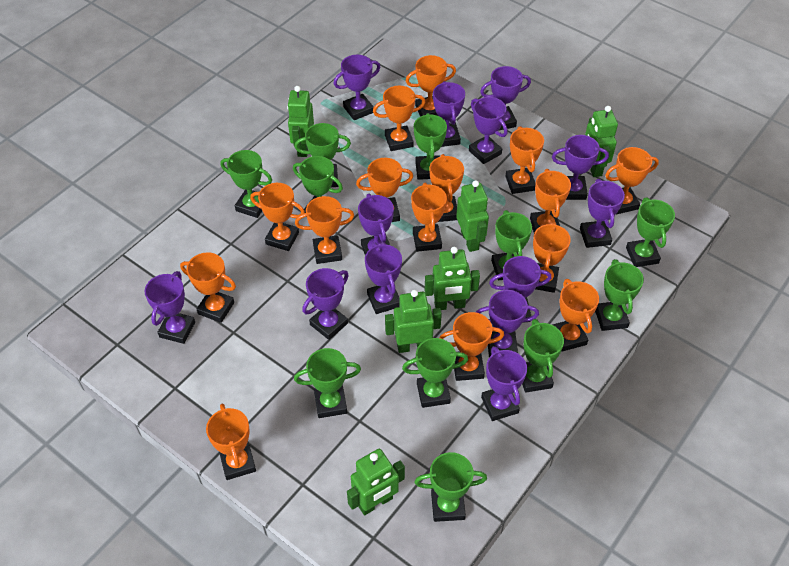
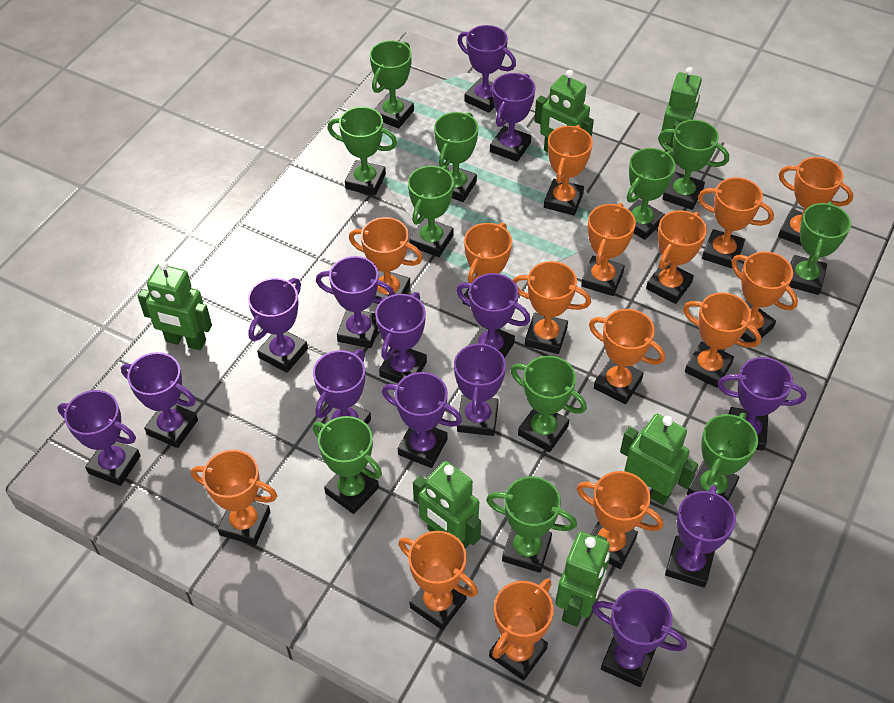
purple trophy: [144,271,195,344] [302,268,349,340] [334,55,380,120] [358,193,394,255] [365,243,402,314] [433,81,465,147] [469,97,508,164] [476,290,539,357] [480,66,531,131] [481,346,527,421] [489,256,551,323] [552,135,609,200] [580,179,625,248] = 13 -> [57,390,141,486] [121,352,198,448] [248,278,308,373] [313,349,371,431] [316,256,394,348] [375,292,427,383] [382,372,462,468] [454,339,506,436] [456,273,530,358] [458,25,516,113] [490,73,536,162] [592,588,687,687] [665,485,736,588] [718,357,807,451] = 14

